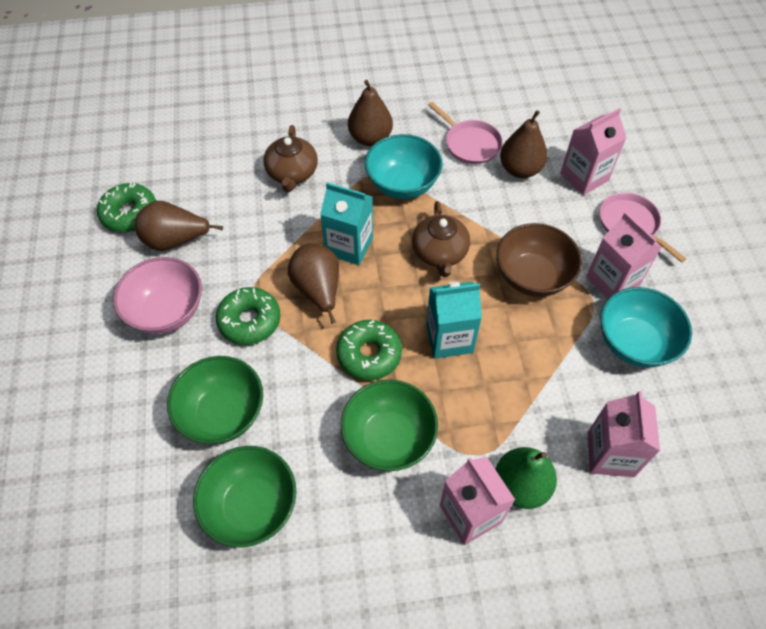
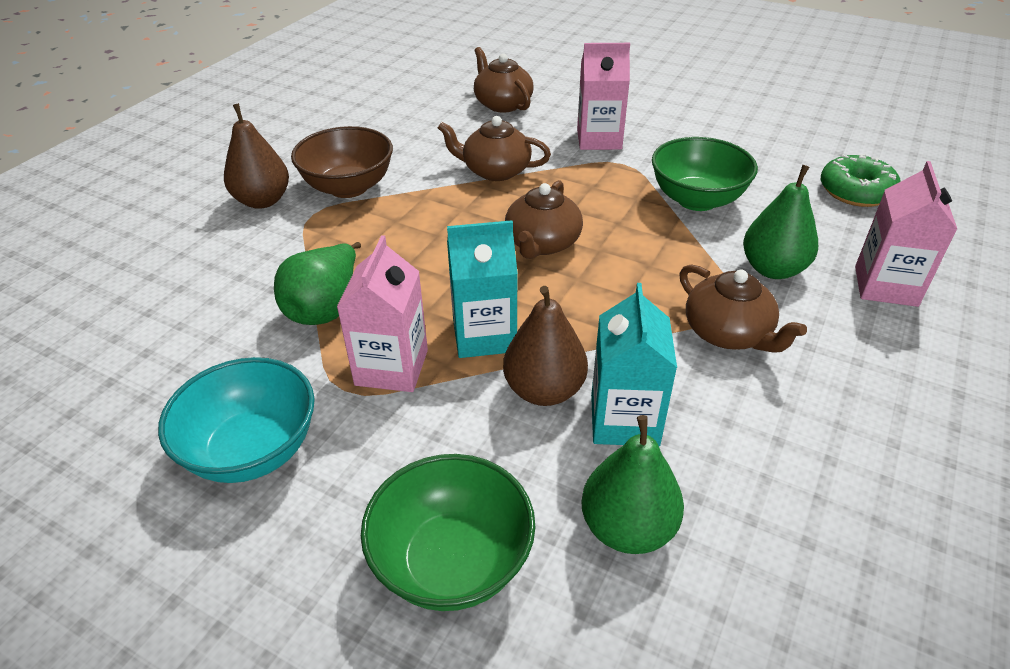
brown pear: [135,201,223,251] [288,243,339,324] [348,80,393,146] [500,110,548,178] = 4 -> [224,103,289,209] [503,286,588,406] = 2
brown teapot: [263,125,318,192] [412,201,470,277] = 2 -> [438,116,551,181] [474,47,534,112] [505,180,583,259] [679,264,807,353] = 4
green bowl: [167,356,263,444] [193,446,297,547] [341,380,438,471] = 3 -> [361,454,535,611] [652,137,758,211] = 2
green donut: [97,183,156,232] [216,287,280,345] [336,320,402,380] = 3 -> [821,154,901,207] = 1
green pear: [495,447,557,509] = 1 -> [274,242,361,325] [581,415,684,554] [743,165,818,279] = 3
pink bowl: [113,257,202,334] = 1 -> none = 0
pink carton: [440,457,515,545] [560,108,627,195] [586,212,662,299] [587,391,660,477] = 4 -> [337,235,428,392] [577,43,630,150] [855,161,957,307] = 3
pink pan: [428,102,503,164] [600,192,686,263] = 2 -> none = 0
turquoise bowl: [365,134,443,199] [600,287,692,367] = 2 -> [158,357,315,483] = 1

